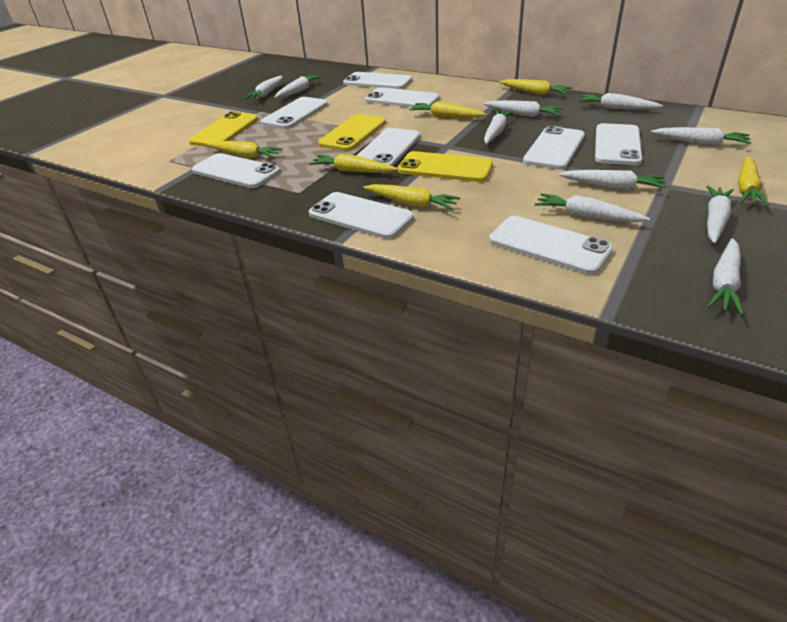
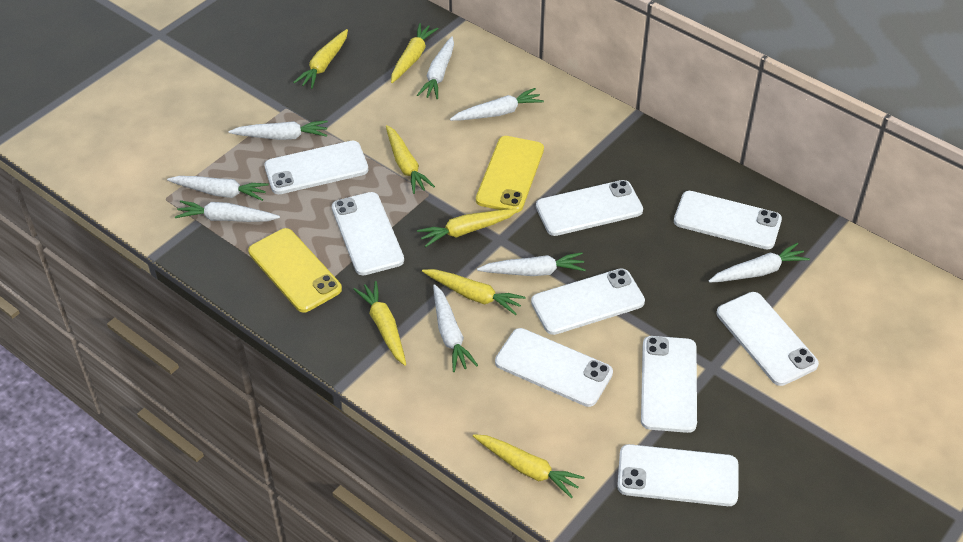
white carrot: [244,76,283,100] [275,74,322,98] [483,100,563,117] [484,110,513,144] [535,193,650,222] [559,170,666,190] [578,93,663,110] [651,127,752,146] [706,186,734,243] [707,238,744,315] = 10 -> [167,176,269,201] [175,200,280,222] [228,120,328,140] [417,36,454,99] [433,284,478,372] [450,88,544,121] [477,252,586,276] [708,242,810,283] = 8
yellow carrot: [206,141,283,159] [309,154,398,173] [363,184,460,210] [409,101,486,118] [499,79,572,95] [738,157,769,206] = 6 -> [293,29,348,89] [353,281,406,366] [386,125,435,194] [391,23,439,83] [417,209,519,247] [422,269,526,315] [473,434,585,498] = 7
yellow phone: [189,112,258,147] [318,114,386,151] [398,151,493,182] = 3 -> [248,228,342,313] [476,136,544,213] = 2

